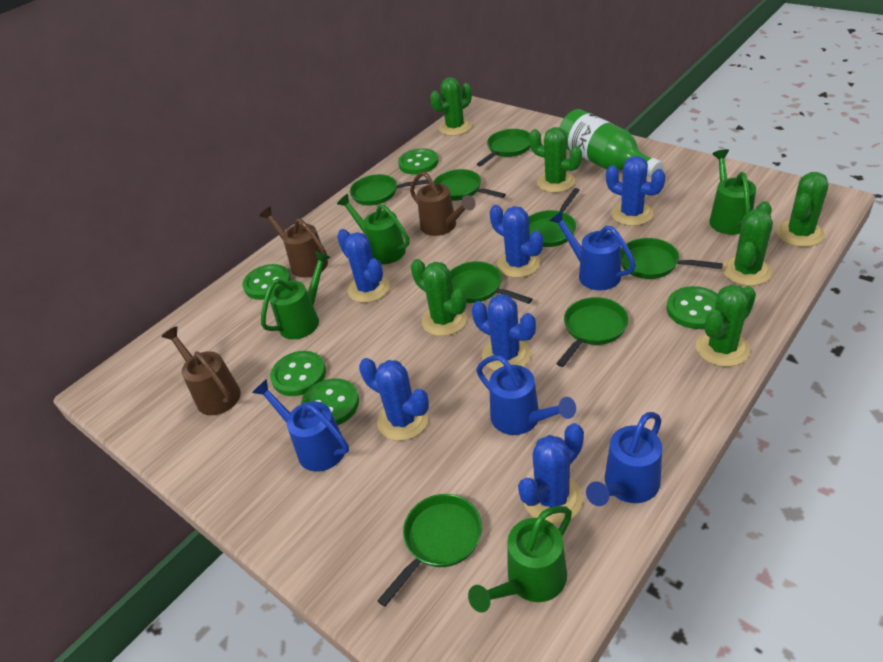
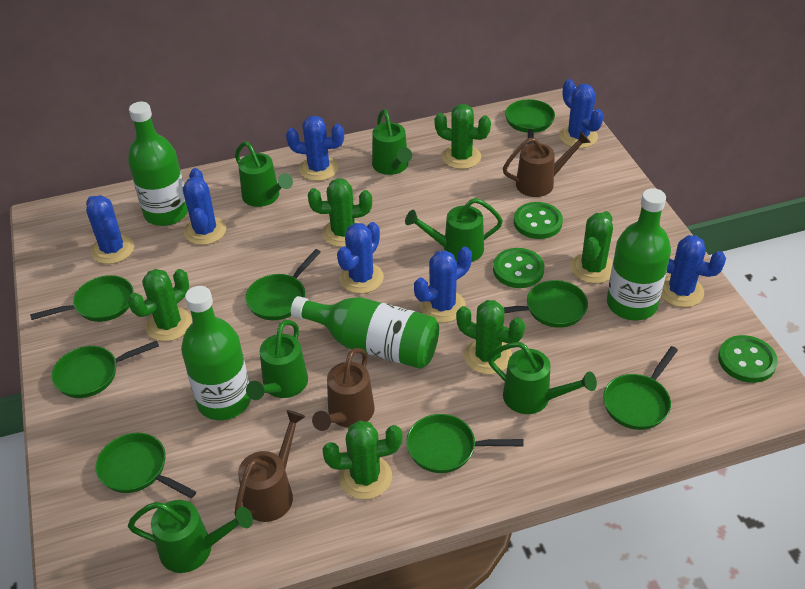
blue cactus: [337,229,390,303] [359,358,429,441] [472,294,536,371] [490,205,543,278] [518,423,584,524] [606,156,666,226] = 6 -> [86,195,134,264] [183,168,226,245] [286,116,344,181] [337,222,384,294] [414,247,472,323] [559,79,604,148] [661,235,726,307] = 7
blue watering can: [252,379,349,472] [476,355,576,435] [549,211,636,290] [586,412,662,506] = 4 -> none = 0
green bottle: [559,109,663,178] = 1 -> [128,102,188,226] [181,286,251,420] [291,296,439,369] [607,188,671,321] = 4
green button: [243,264,291,300] [270,351,326,396] [301,378,359,425] [398,148,438,175] [667,286,718,329] = 5 -> [493,248,544,288] [514,202,563,239] [718,335,778,383] = 3
green watering can: [261,251,330,339] [337,194,409,264] [468,506,572,613] [709,149,756,235] = 4 -> [128,500,253,573] [235,141,293,207] [246,320,308,400] [372,109,412,175] [405,198,503,262] [487,342,597,414] = 6

